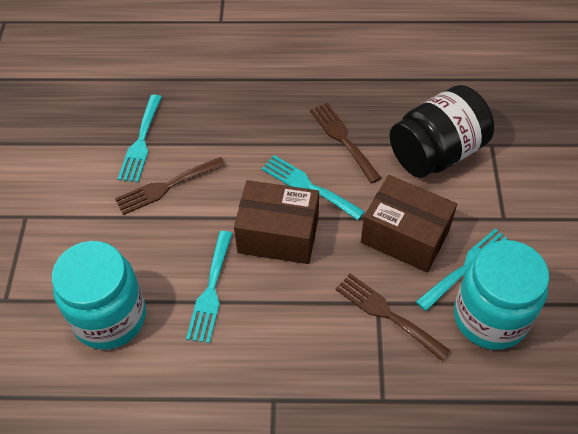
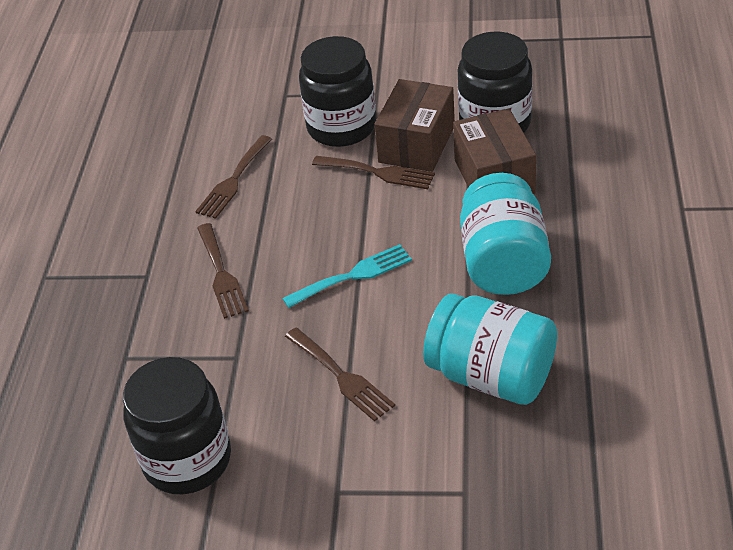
black jar: [390,85,494,178] = 1 -> [123,357,231,494] [299,36,376,147] [458,32,532,133] = 3
brown fork: [115,157,226,215] [310,103,381,184] [336,273,450,361] = 3 -> [195,135,272,219] [197,223,249,319] [285,328,395,422] [312,156,435,189] = 4
turquoise fork: [118,95,162,182] [186,231,233,343] [261,155,365,220] [416,228,508,311] = 4 -> [282,244,412,308] = 1

